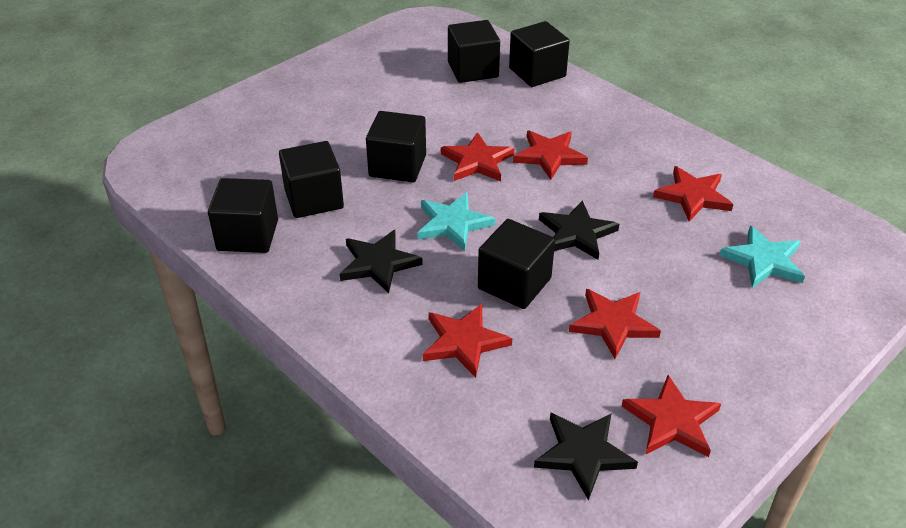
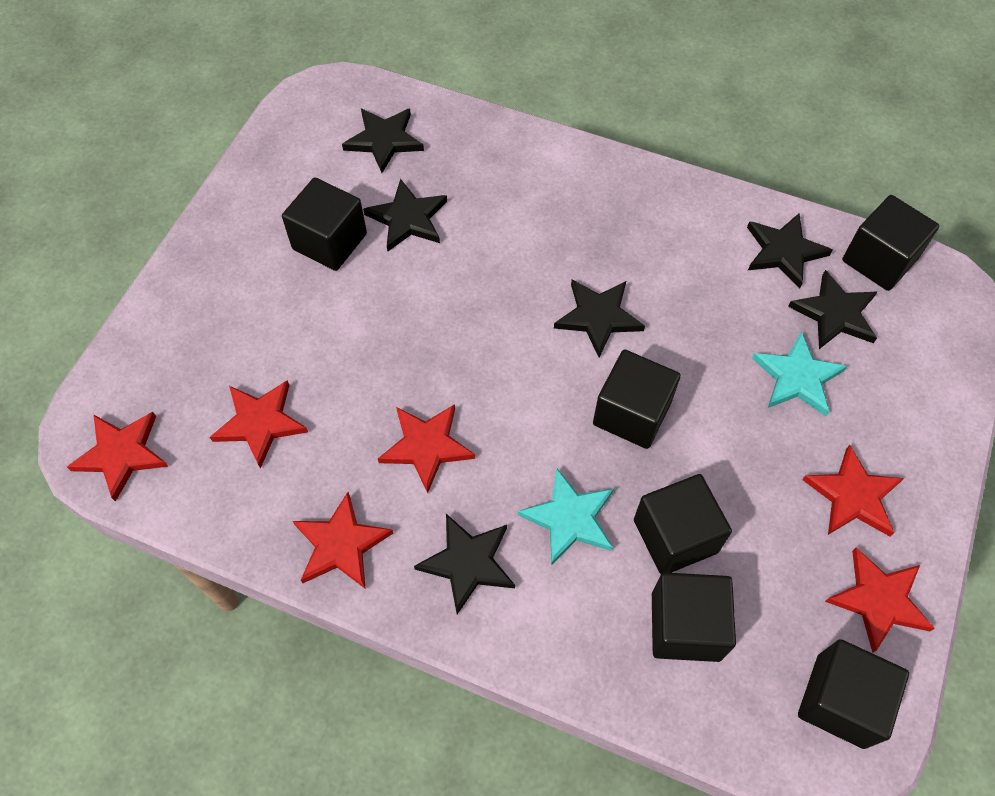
black star: [340,230,423,293] [534,412,638,501] [539,200,619,260] = 3 -> [342,108,424,173] [363,179,447,251] [414,514,515,614] [554,280,645,357] [747,213,833,289] [788,270,877,349] = 6

